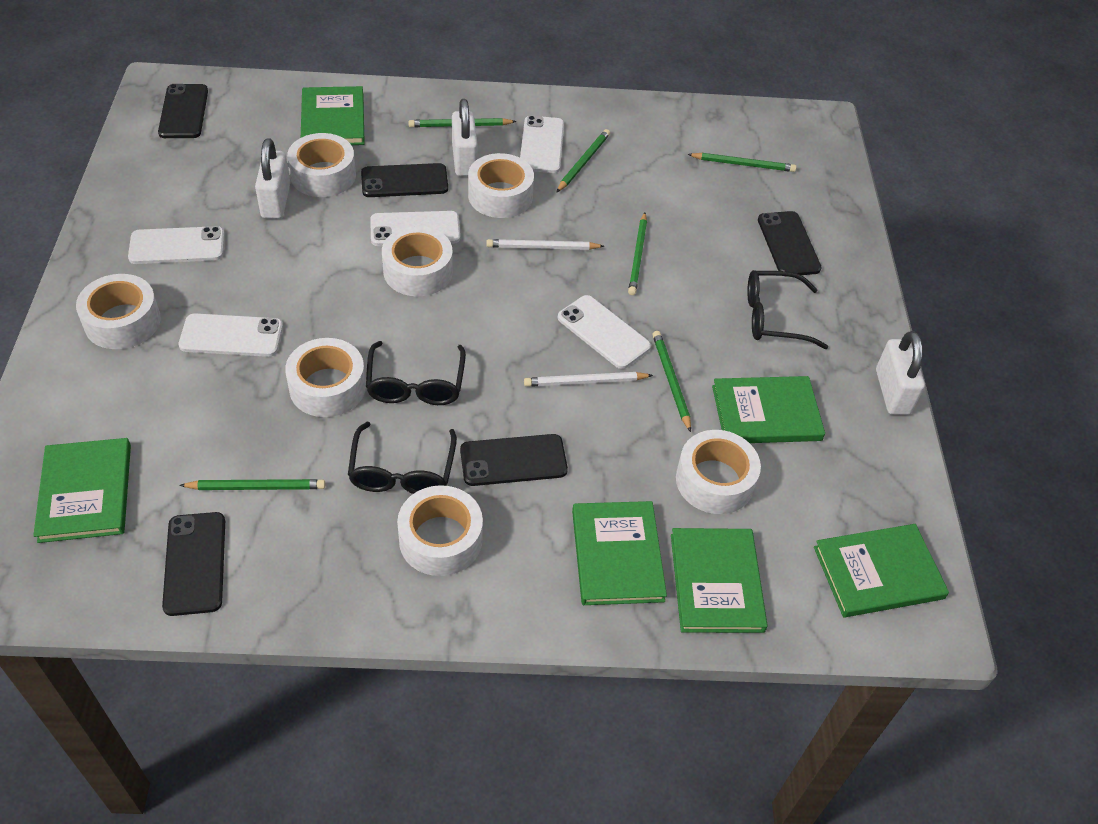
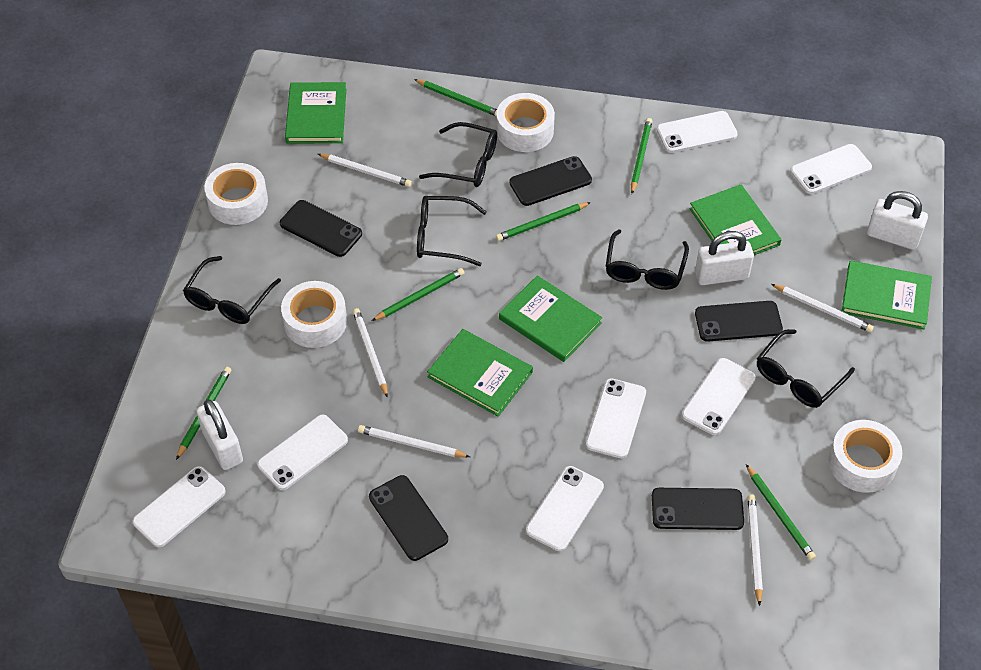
black glasses: [348,422,457,494] [366,341,466,405] [747,270,828,349] = 3 -> [183,256,281,324] [417,196,486,266] [419,122,497,187] [605,229,689,290] [757,329,855,408] = 5
green book: [33,438,131,543] [301,86,365,145] [572,501,667,605] [671,528,768,633] [712,376,825,443] [814,524,949,617] = 6 -> [285,82,346,144] [427,329,533,416] [499,275,602,362] [689,185,781,255] [842,261,932,329] = 5
white pencil: [486,239,604,250] [524,372,653,387] = 2 -> [318,154,412,187] [353,308,388,398] [358,425,470,458] [748,495,763,606] [771,284,874,332] = 5
white phone: [128,226,225,264] [179,313,283,357] [370,211,460,246] [520,115,564,173] [558,295,651,369] = 5 -> [133,466,226,547] [257,415,348,490] [526,466,604,551] [586,378,646,458] [657,111,738,153] [682,358,756,435] [790,144,872,194] = 7
white tape: [76,274,161,349] [285,338,366,417] [287,133,356,197] [382,226,453,296] [397,485,483,576] [468,153,534,218] [676,430,761,514] = 7 -> [205,163,268,225] [281,281,347,348] [496,93,555,152] [828,420,902,493] = 4

